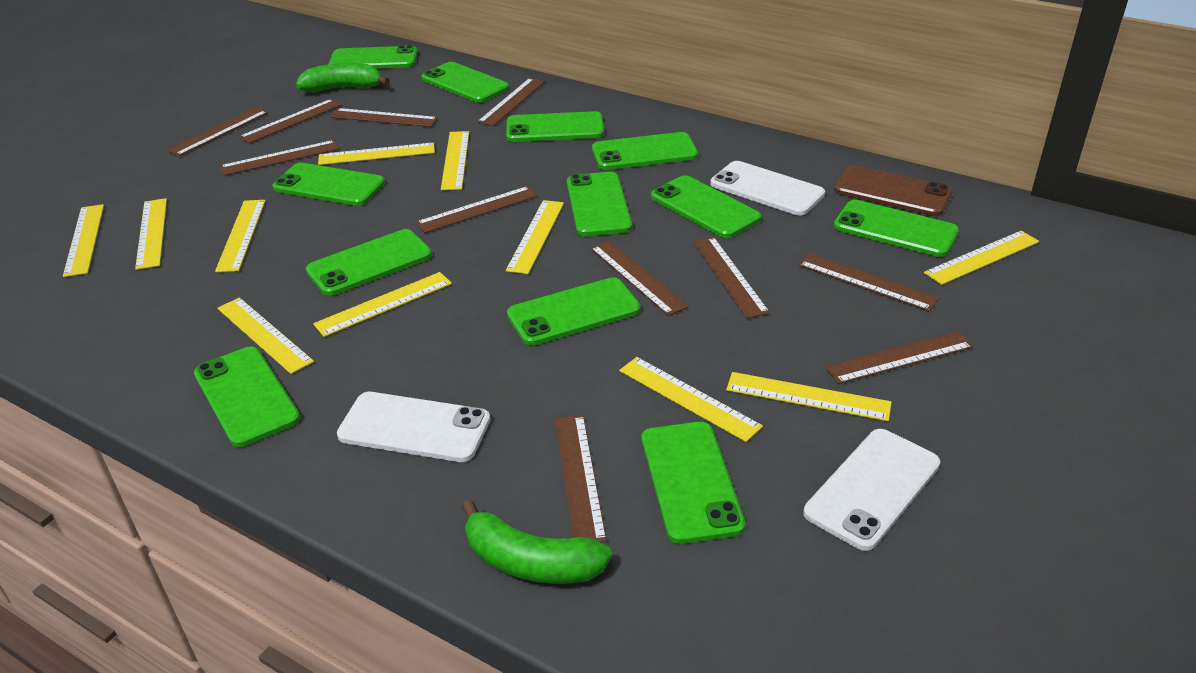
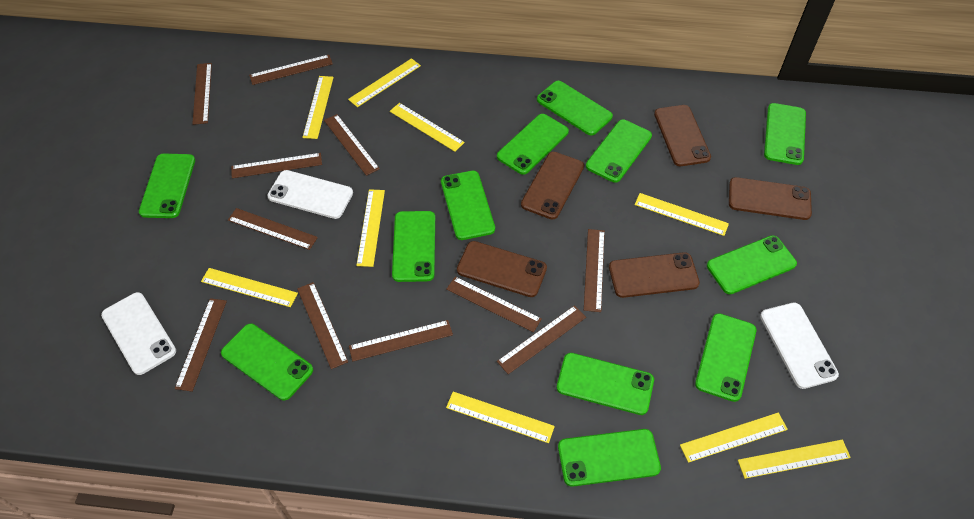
brown phone: [834,165,952,216] = 1 -> [457,241,547,297] [521,152,584,220] [609,252,700,298] [654,105,711,166] [729,177,812,220] = 5
green banana: [296,63,390,92] [461,500,612,584] = 2 -> none = 0
yellow ruler: [63,204,104,277] [135,198,167,270] [215,200,266,272] [217,297,314,374] [313,272,452,337] [318,143,435,165] [441,131,469,190] [506,200,564,274] [619,357,763,442] [726,372,892,421] [924,231,1039,285] = 11 -> [201,268,298,307] [303,76,334,139] [348,58,421,107] [356,189,385,267] [390,103,465,152] [446,392,555,443] [635,193,729,236] [680,413,788,463] [738,440,851,479] = 9

